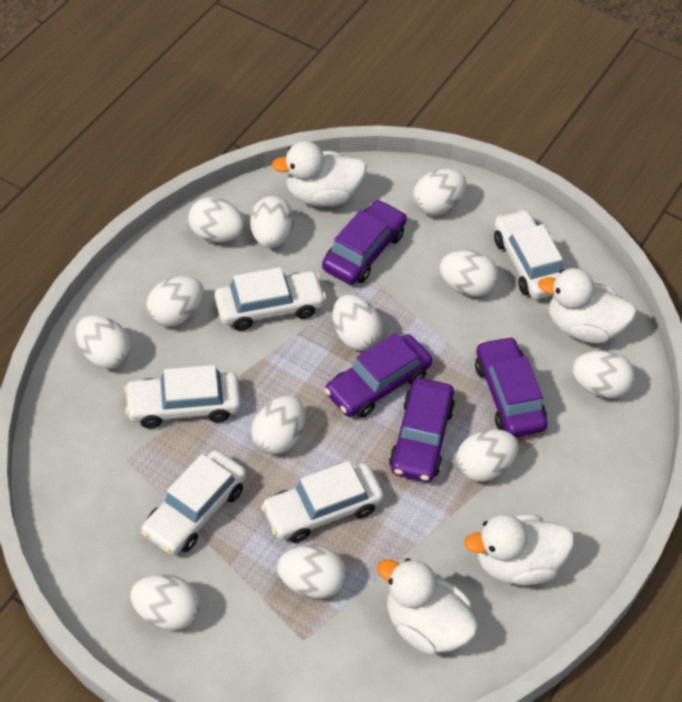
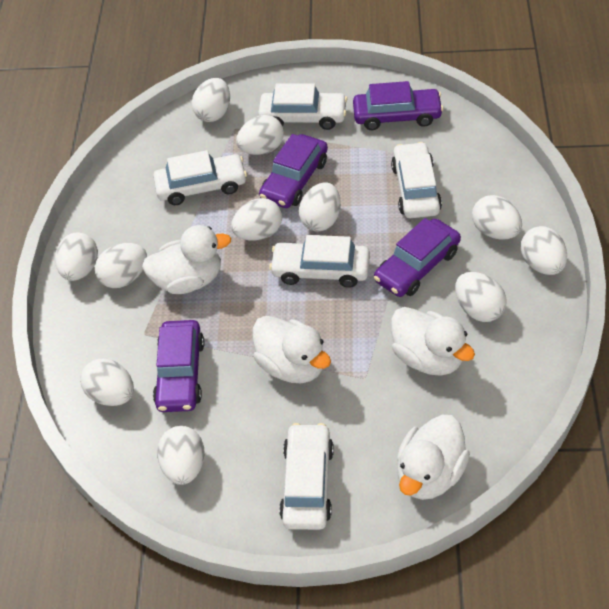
white egg: [76,315,131,369] [130,575,200,631] [146,276,204,327] [188,197,245,242] [250,196,294,248] [251,396,305,455] [277,545,346,599] [332,294,383,351] [413,169,467,215] [439,250,499,297] [456,429,518,482] [572,350,635,398] = 12 -> [55,233,98,281] [80,358,134,406] [95,243,147,288] [157,426,205,485] [192,78,230,122] [231,198,282,241] [236,115,284,155] [299,182,341,232] [455,272,506,322] [472,195,522,240] [521,226,567,275] = 11

